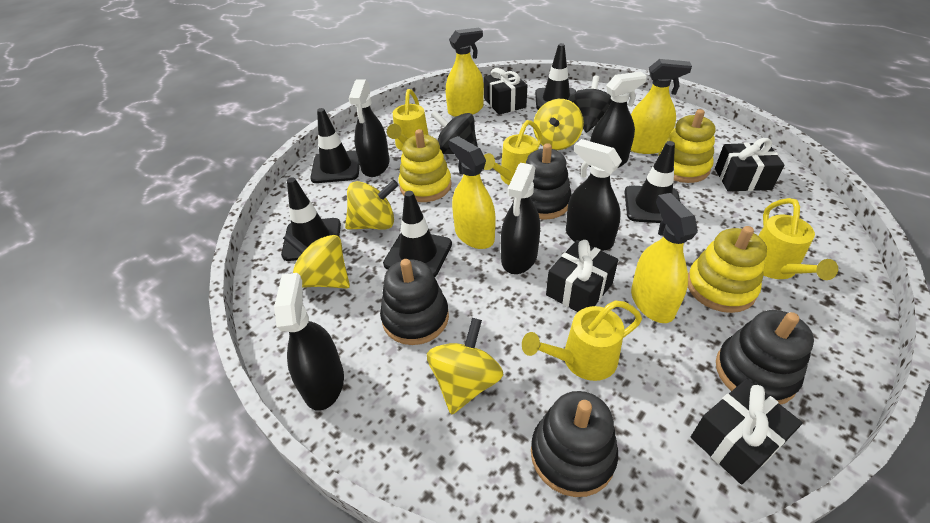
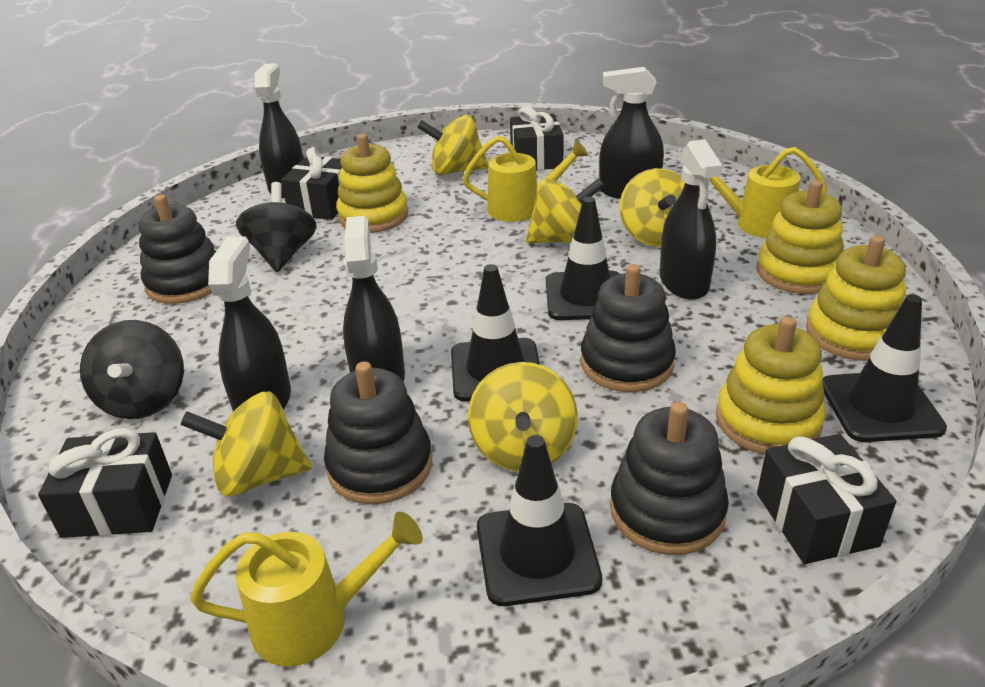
black traffic cone: [281,177,341,261] [310,108,360,183] [383,191,452,277] [535,43,576,110] [624,141,680,223] = 5 -> [451,264,540,402] [477,435,602,606] [546,197,620,320] [822,294,947,442] = 4
yellow spinning top: [283,232,350,288] [345,180,399,230] [427,318,504,415] [533,99,584,150] = 4 -> [180,391,312,496] [417,115,488,175] [468,362,578,471] [526,178,605,243] [620,168,685,247] = 5
yellow spray bottle: [446,28,484,117] [449,136,496,249] [631,59,692,154] [631,193,698,323] = 4 -> none = 0
yellow stacking toy: [398,129,451,202] [658,109,715,183] [688,226,767,313] = 3 -> [336,134,409,233] [716,316,826,454] [756,180,844,294] [806,235,906,361] = 4
yellow watering can: [387,89,429,151] [484,120,542,185] [522,301,642,381] [758,198,838,280] = 4 -> [190,512,423,667] [463,136,589,222] [710,147,827,238] = 3

